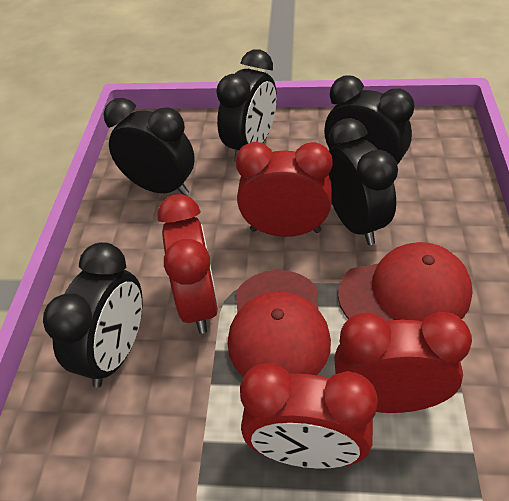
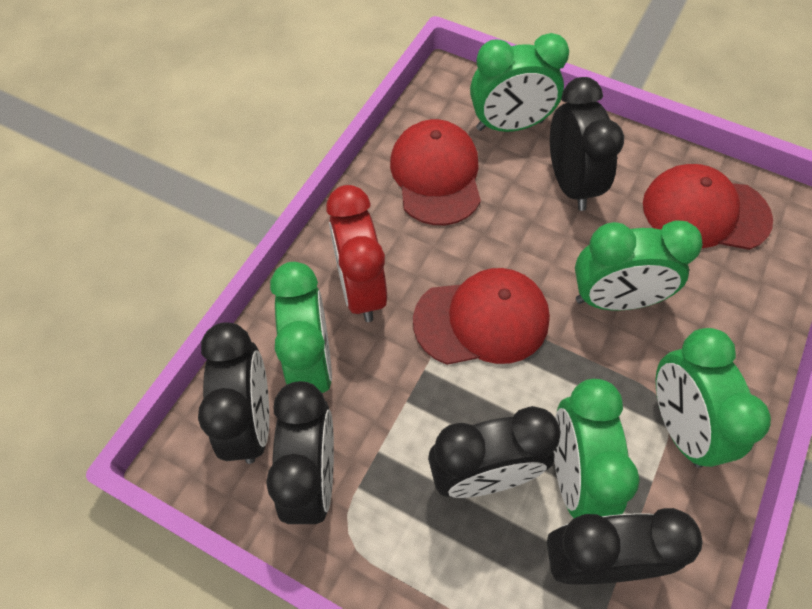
green clock: none = 0 -> [270,262,332,393] [470,33,569,132] [554,379,640,518] [575,220,703,310] [656,328,771,468] = 5
red cap: [228,270,331,377] [338,242,473,321] = 2 -> [390,119,481,225] [413,268,550,365] [643,164,773,250] = 3
red clock: [158,194,218,334] [236,142,332,237] [240,363,378,469] [334,312,472,413] = 4 -> [327,185,387,322] = 1

